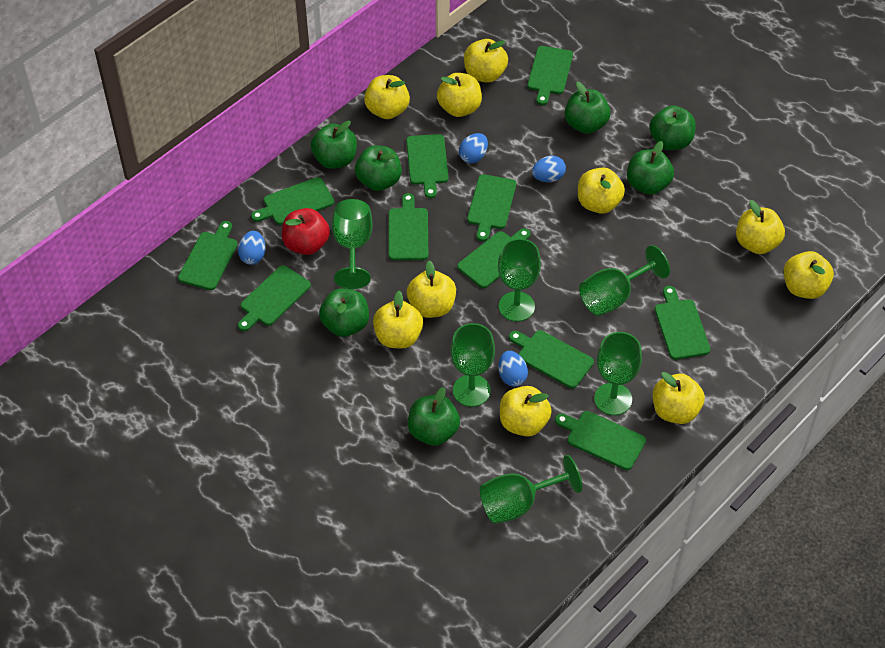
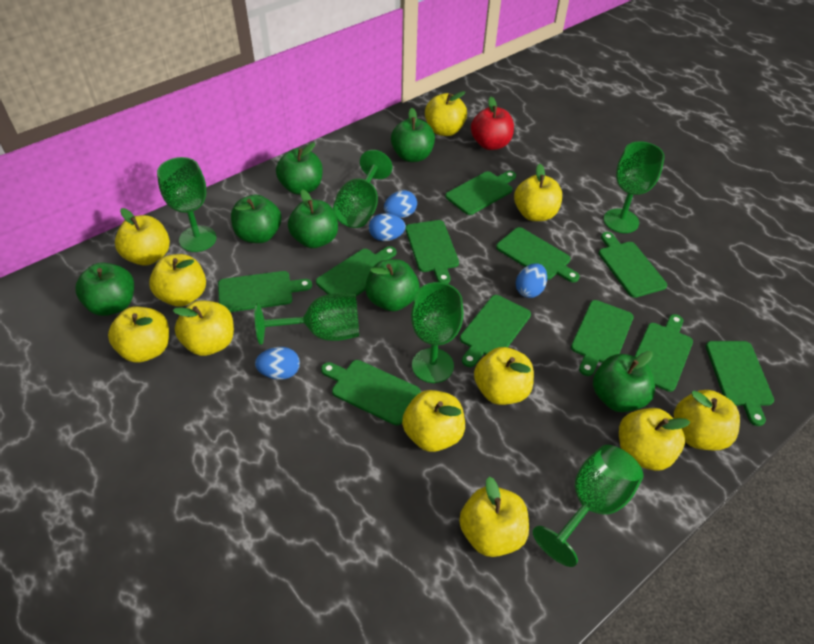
yellow apple: [364,75,410,119] [373,291,423,349] [407,260,456,318] [437,73,482,117] [464,39,508,83] [500,386,552,437] [578,167,625,214] [653,372,705,424] [736,200,785,254] [784,251,834,299] = 10 -> [108,307,169,363] [115,208,170,266] [149,254,206,307] [173,300,234,356] [402,390,465,452] [425,91,467,136] [459,477,529,557] [474,347,534,405] [514,164,562,221] [619,408,690,471] [674,390,740,450] = 11

